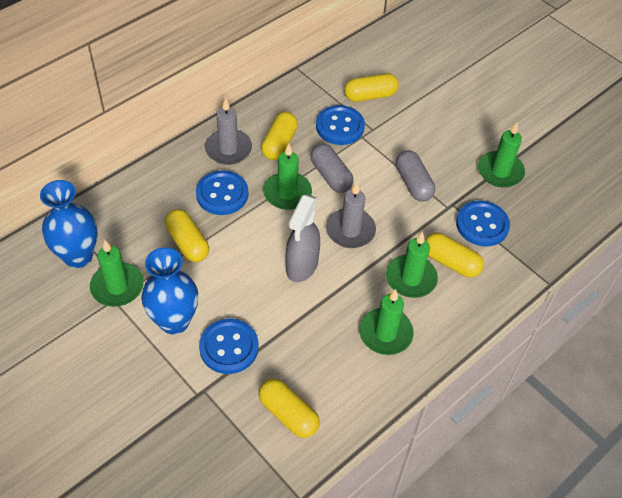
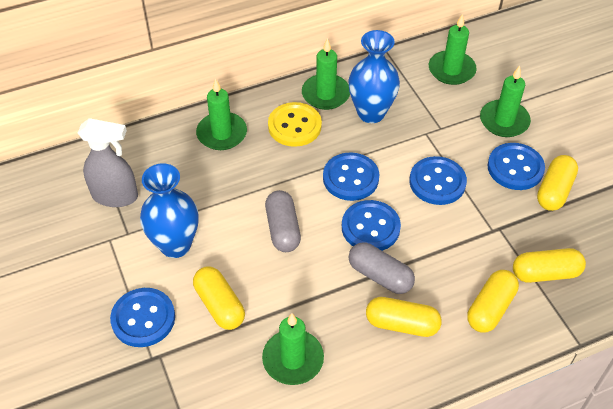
blue button: [196,171,248,215] [199,319,259,374] [316,105,365,145] [456,200,510,247] = 4 -> [110,288,175,347] [323,152,379,201] [342,200,401,251] [410,156,467,205] [488,143,545,190] = 5
grey candle: [205,98,252,165] [326,182,376,248] = 2 -> none = 0
yellow button: none = 0 -> [268,102,322,147] = 1

